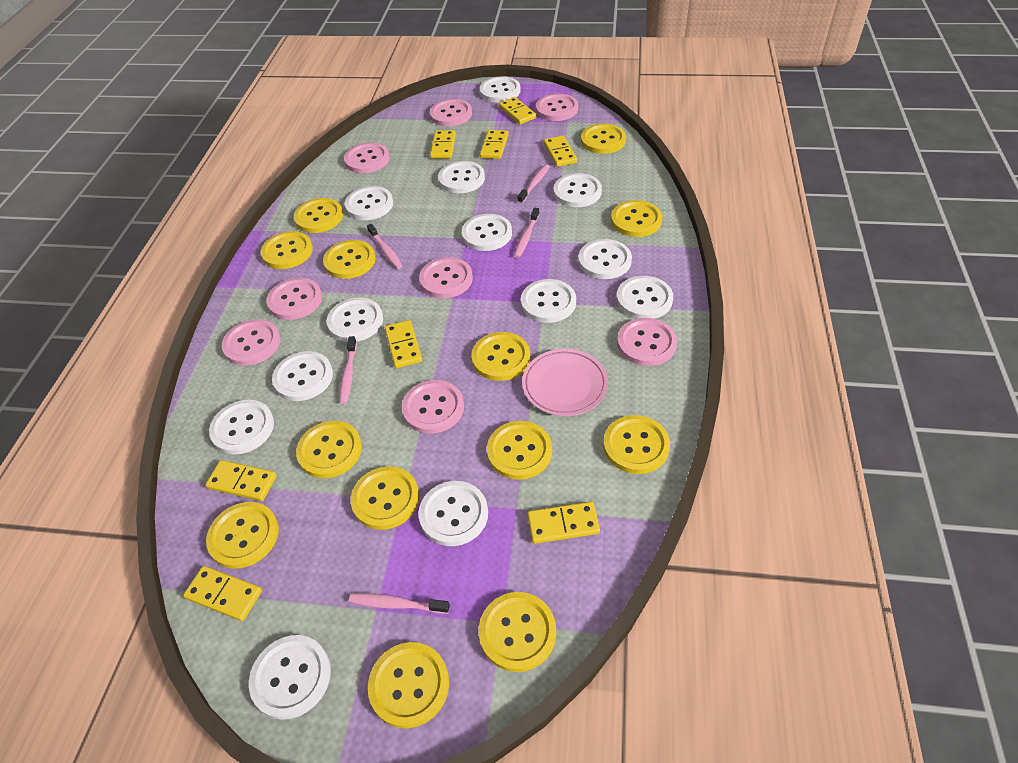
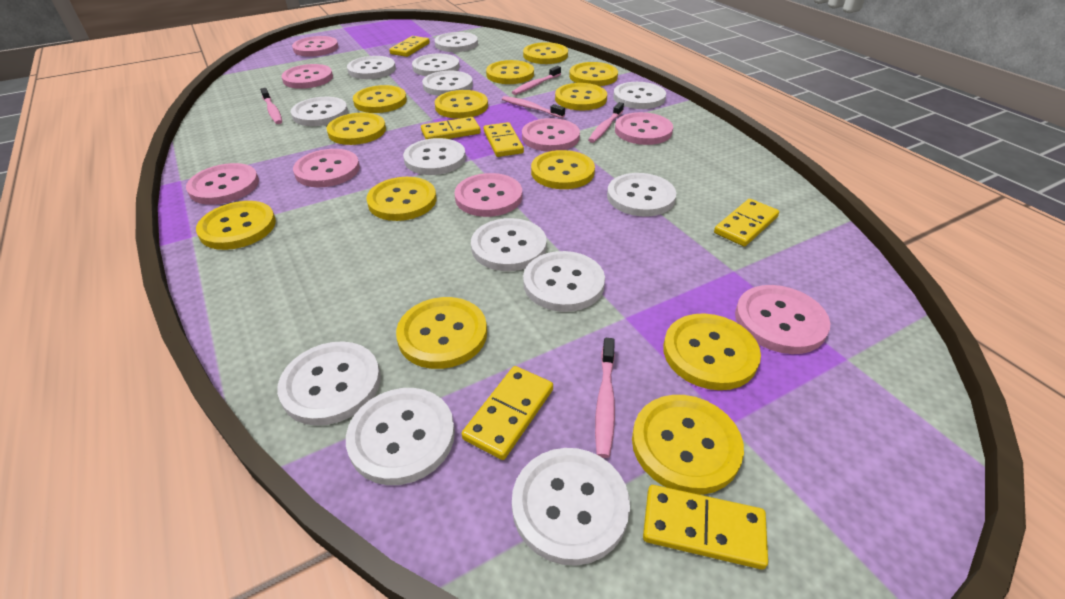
pink plate: [522,349,608,416] = 1 -> none = 0
yellow domino: [183,566,262,621] [205,460,277,501] [385,320,422,368] [430,130,456,159] [480,130,509,159] [499,97,537,124] [527,502,600,544] [544,135,577,167] = 8 -> [389,36,430,57] [421,117,481,139] [462,366,553,460] [484,122,524,157] [643,485,768,569] [714,199,779,247] = 6

